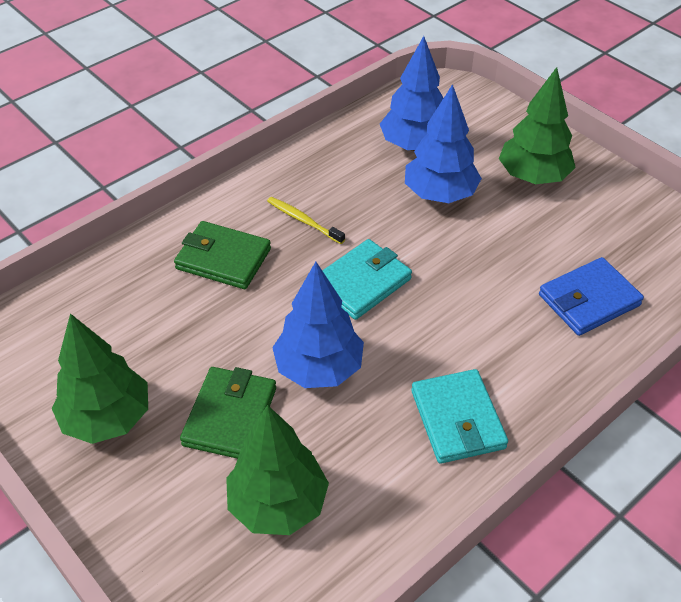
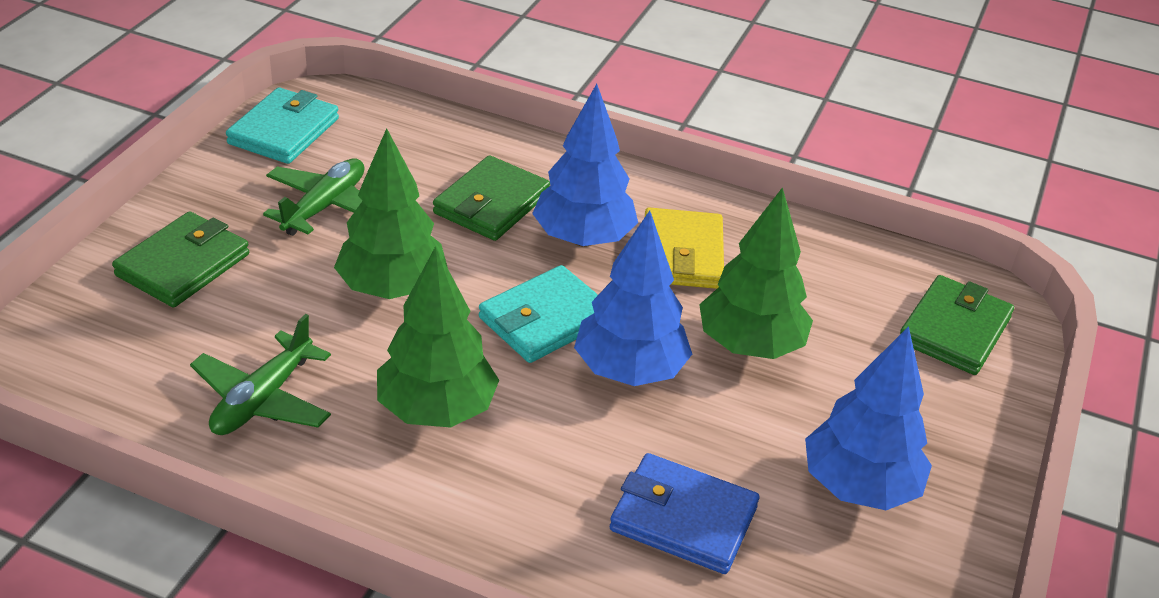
green plane: none = 0 -> [190,314,331,435] [263,158,365,236] = 2
green wallet: [174,221,271,289] [180,367,276,459] = 2 -> [112,211,249,307] [433,155,550,241] [900,275,1014,375] = 3
yellow toothbrush: [267,197,345,244] = 1 -> none = 0
yellow wallet: none = 0 -> [645,207,724,289] = 1

